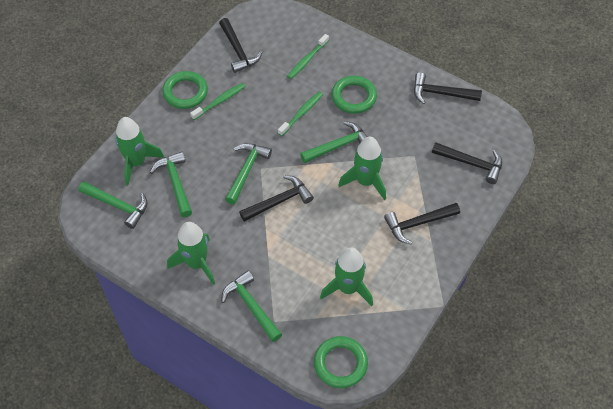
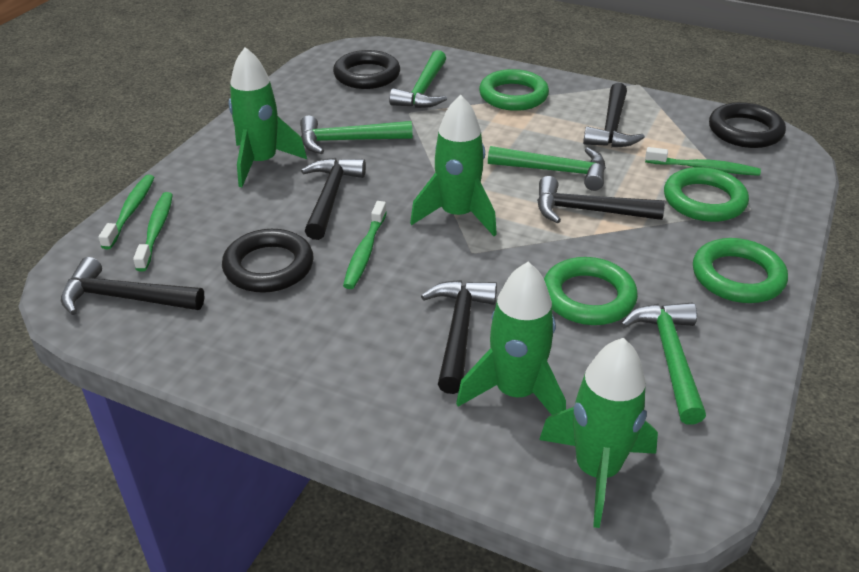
black ring: none = 0 -> [222,229,313,293] [333,50,400,89] [709,102,786,148] = 3
green hammer: [79,181,148,229] [150,152,192,217] [221,270,282,342] [225,143,272,205] [300,121,367,163] = 5 -> [300,115,413,154] [389,50,447,108] [488,146,606,191] [621,303,706,424] = 4
green ring: [162,71,208,109] [314,336,368,388] [331,76,377,114] = 3 -> [479,69,549,111] [544,257,638,325] [664,167,749,222] [693,238,788,303] = 4
green toothbrush: [190,83,246,120] [278,92,323,136] [287,34,329,79] = 3 -> [98,175,155,249] [133,192,173,271] [343,201,387,289] [645,147,761,176] = 4

